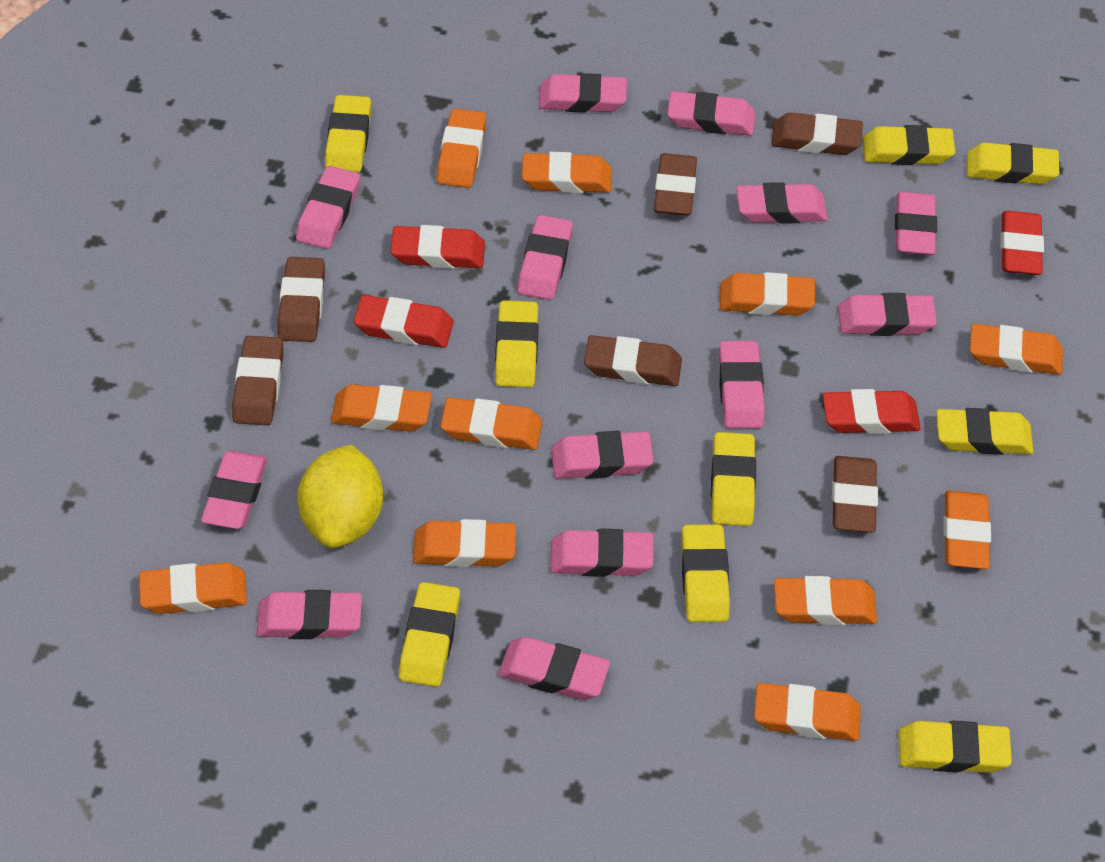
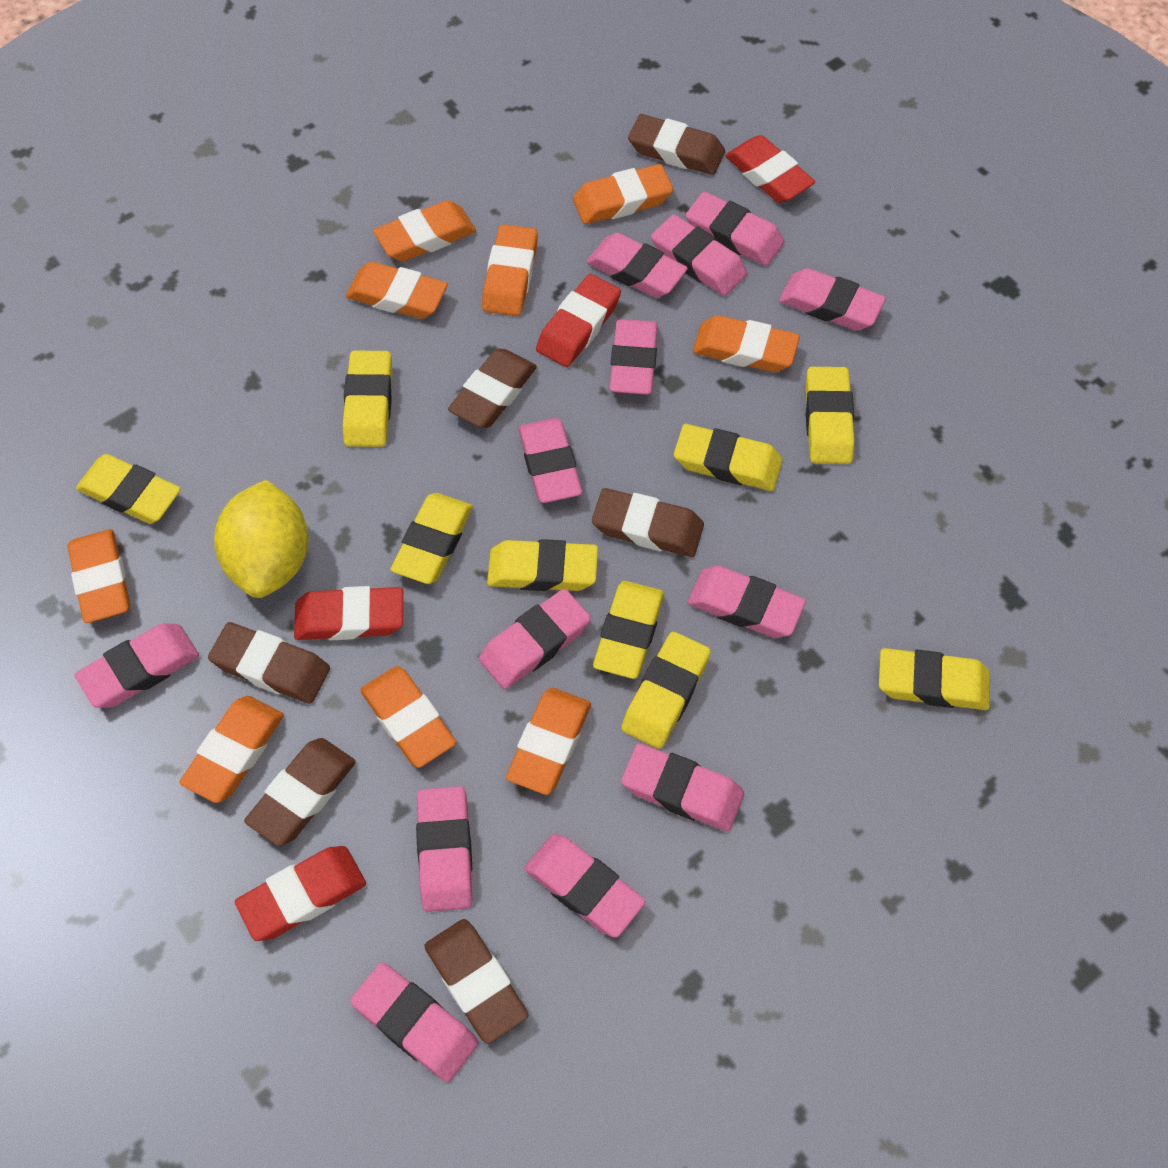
orange eraser: [139,562,247,614] [331,384,432,432] [413,519,516,567] [437,109,486,188] [441,398,542,450] [522,152,612,193] [719,272,815,316] [754,683,861,741] [774,576,877,625] [943,490,991,569] [970,324,1063,375] = 11 -> [68,529,130,623] [179,696,284,803] [346,262,448,319] [360,666,456,768] [373,200,476,261] [482,224,538,316] [506,688,591,795] [573,164,673,224] [693,315,800,372] = 9

